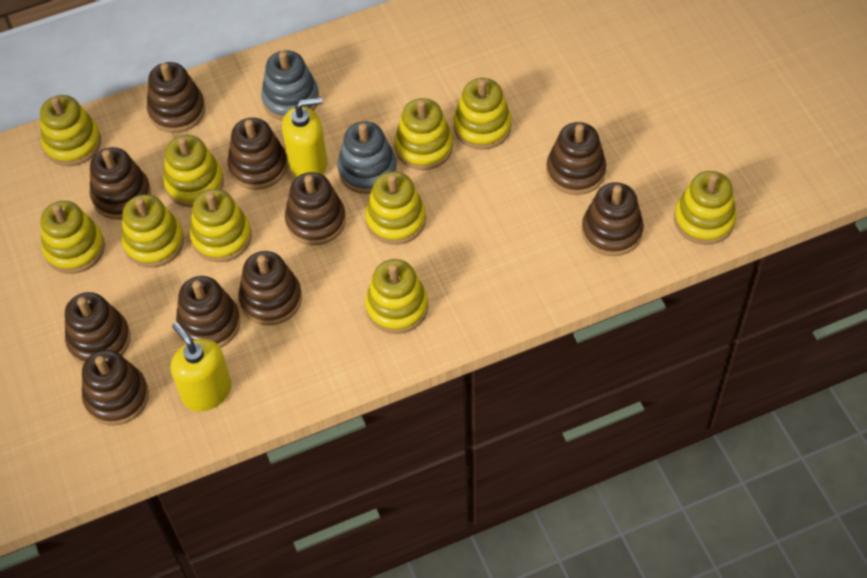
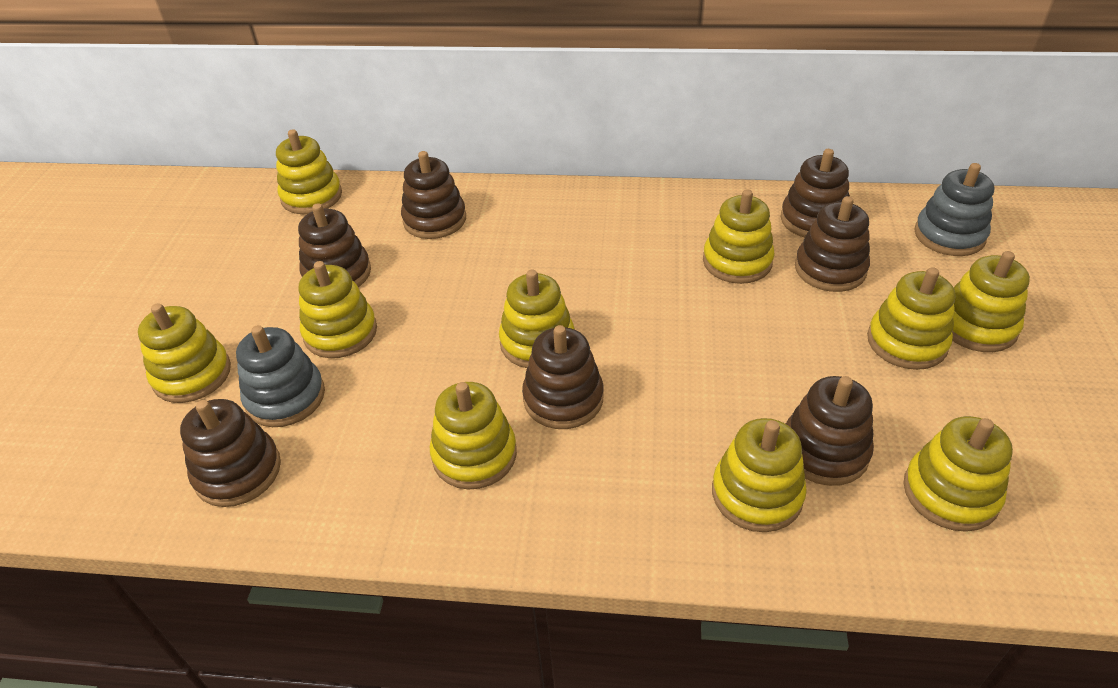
brown stacking toy: [65,292,131,364] [82,350,149,425] [90,147,151,220] [147,62,206,133] [176,276,240,348] [228,118,287,190] [238,251,302,325] [285,172,346,245] [546,122,606,195] [582,182,644,256] = 10 -> [180,399,281,507] [298,203,371,287] [401,151,466,239] [522,325,603,429] [780,149,850,238] [786,376,874,486] [795,196,870,292] = 7
yellow soap dispenser: [171,322,232,411] [282,97,327,177] = 2 -> none = 0

